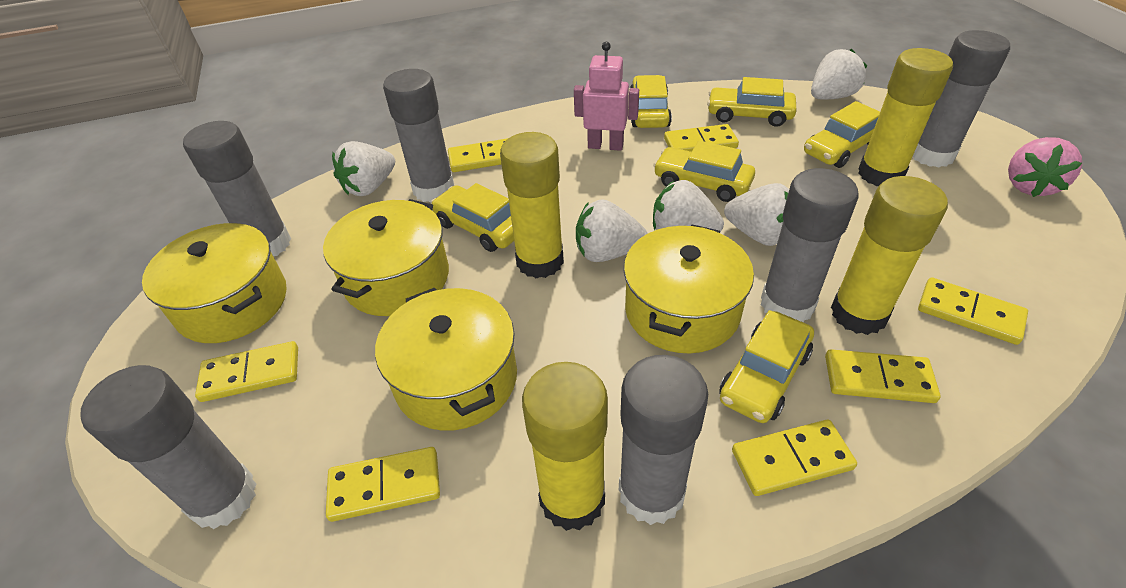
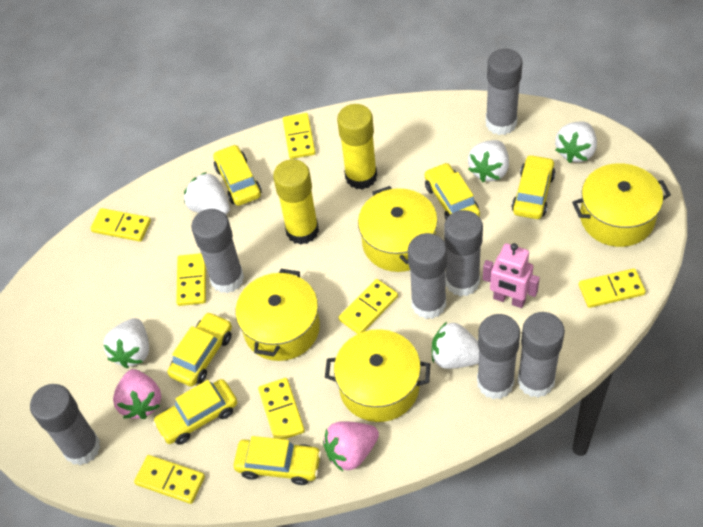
grey glue stick: [80,365,257,529] [183,121,291,256] [383,69,454,202] [619,355,708,525] [761,168,858,322] [913,30,1010,167] = 6 -> [30,384,101,465] [191,209,244,293] [408,233,447,319] [444,210,483,297] [477,314,520,399] [486,49,522,135] [517,312,565,398] = 7
pink strawberry: [1008,137,1082,197] = 1 -> [113,369,161,419] [323,421,379,471] = 2
yellow glue stick: [500,132,564,278] [522,362,608,531] [831,176,948,335] [858,48,953,186] = 4 -> [273,159,319,245] [337,104,377,190] = 2

